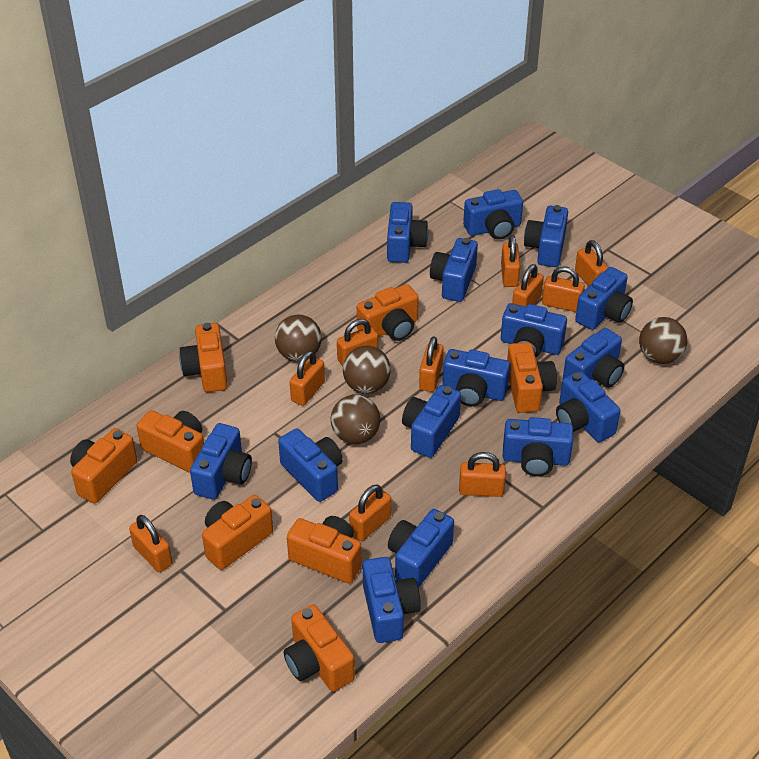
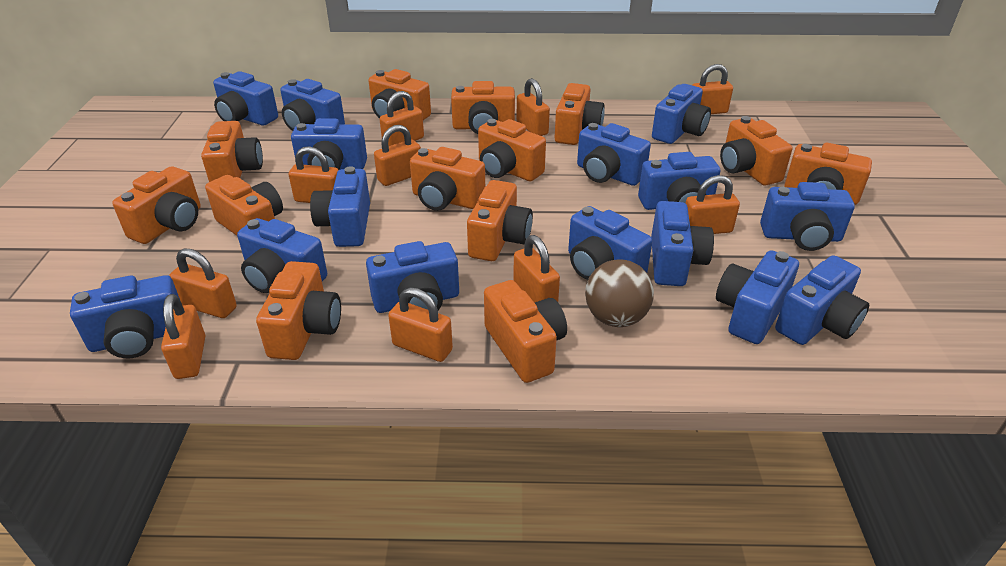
brown ball: [275,315,322,362] [331,394,380,444] [343,346,391,394] [639,317,687,364] = 4 -> [585,259,654,327] = 1
orange camera: [70,428,137,504] [136,410,204,473] [179,323,227,392] [202,495,273,570] [284,604,355,692] [287,516,362,583] [357,284,419,341] [507,342,557,413] = 8 -> [112,166,201,244] [201,121,263,182] [205,175,283,236] [256,261,341,360] [368,69,431,120] [410,147,485,211] [451,81,515,134] [467,180,533,261] [478,119,546,181] [484,280,567,383] [555,83,605,145] [720,116,792,186] [784,143,872,205] = 13

